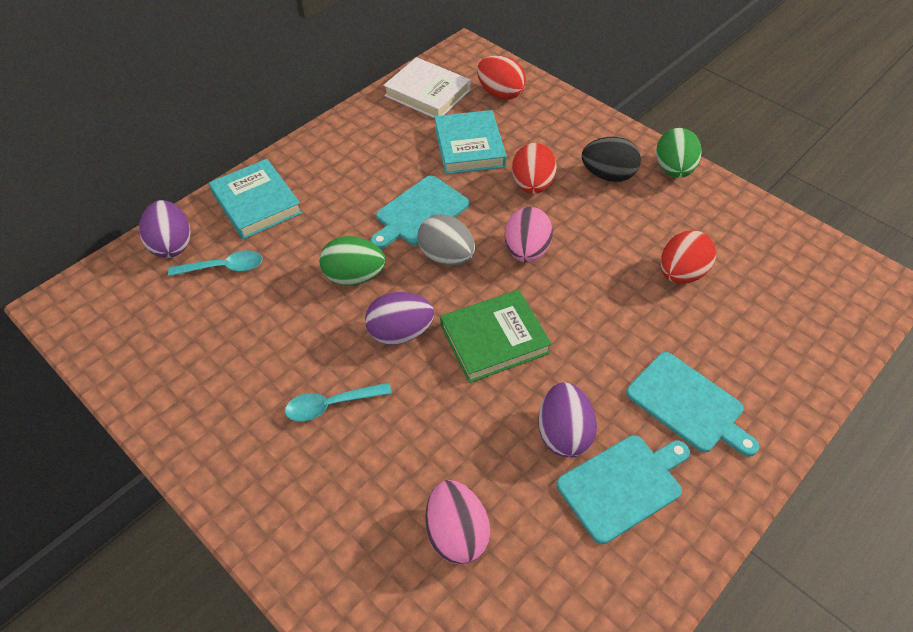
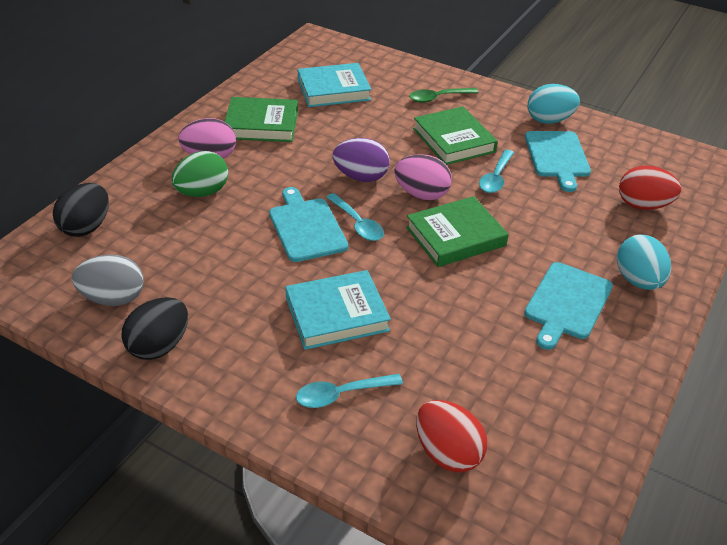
black egg: [582,137,641,182] = 1 -> [53,183,109,237] [121,297,188,360] = 2
green book: [440,290,552,383] = 1 -> [224,97,298,142] [406,196,508,267] [413,106,498,165] = 3
green egg: [319,236,385,286] [656,128,701,178] = 2 -> [172,151,228,197] = 1
green spoon: none = 0 -> [409,88,478,103] = 1
purple egg: [139,200,191,258] [365,292,434,345] [538,382,597,458] = 3 -> [333,138,390,182] = 1
red egg: [477,55,526,100] [512,143,557,194] [661,230,716,284] = 3 -> [416,400,487,472] [619,165,681,210] = 2
turquoise egg: none = 0 -> [527,84,580,124] [617,234,671,290] = 2
turquoise spoon: [168,250,263,276] [285,382,392,422] = 2 -> [296,374,403,408] [326,193,384,241] [479,150,514,193] = 3
white book: [383,57,470,118] = 1 -> none = 0

